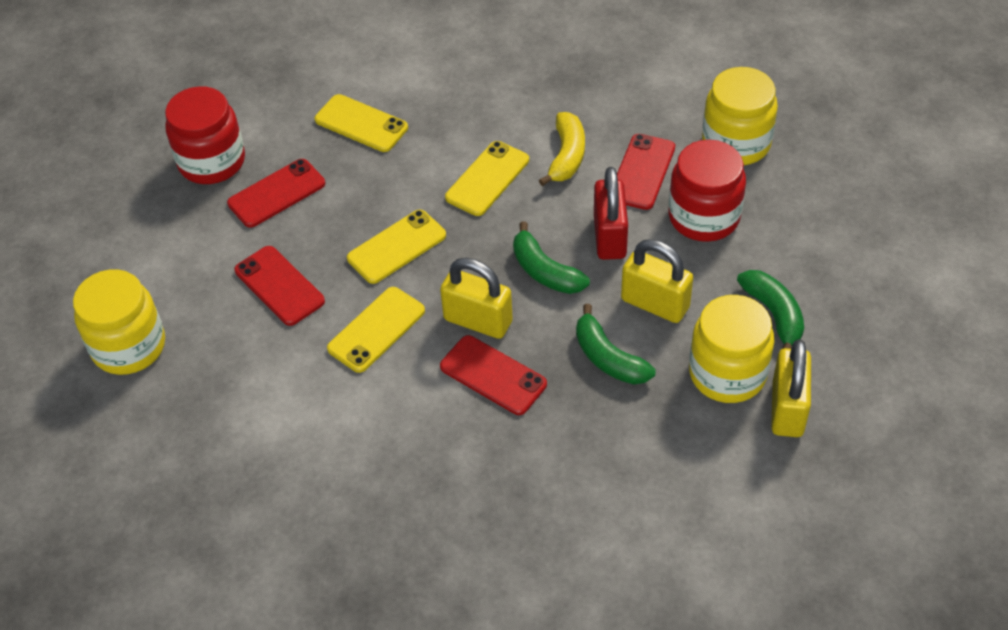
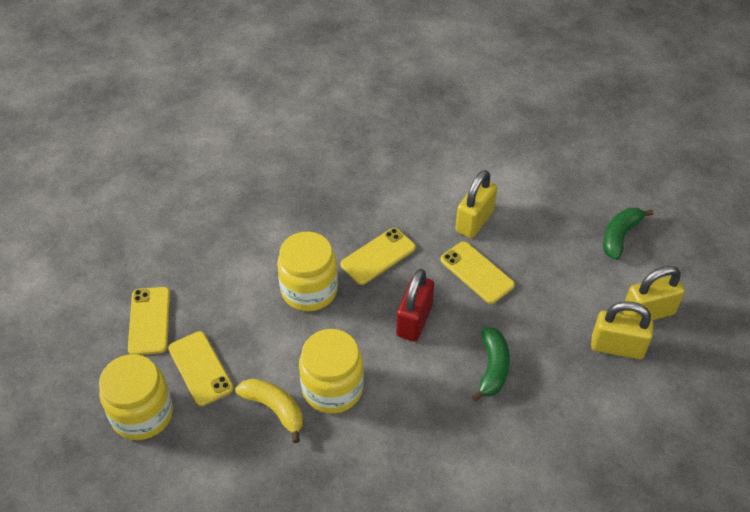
green banana: [513,221,590,294] [576,304,655,384] [737,270,804,349] = 3 -> [472,327,510,402] [603,208,653,260] = 2
red jar: [165,86,245,184] [669,140,746,242] = 2 -> none = 0
red phone: [227,159,325,228] [234,246,325,326] [440,335,547,415] [617,134,675,210] = 4 -> none = 0

